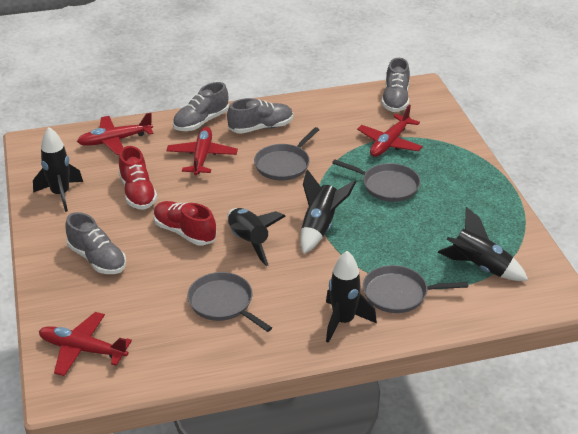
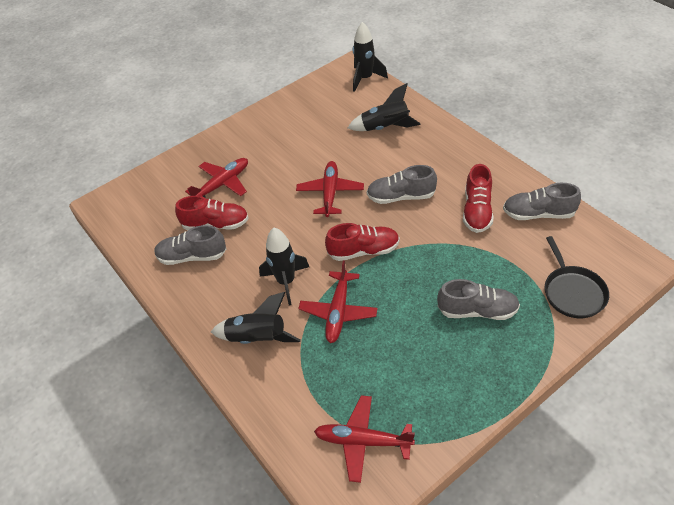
black pan: none = 0 -> [545,236,609,318] = 1
black rocket: [33,127,83,212] [227,208,286,266] [300,169,356,254] [326,251,377,343] [438,207,528,281] = 5 -> [211,292,301,344] [259,228,309,305] [348,83,421,131] [353,22,388,92] = 4
grey pan: [187,272,272,332] [254,127,320,181] [332,159,421,202] [363,265,468,313] = 4 -> none = 0
red shoe: [119,146,157,209] [153,201,217,245] = 2 -> [175,196,249,231] [325,223,400,261] [463,164,493,233] = 3

